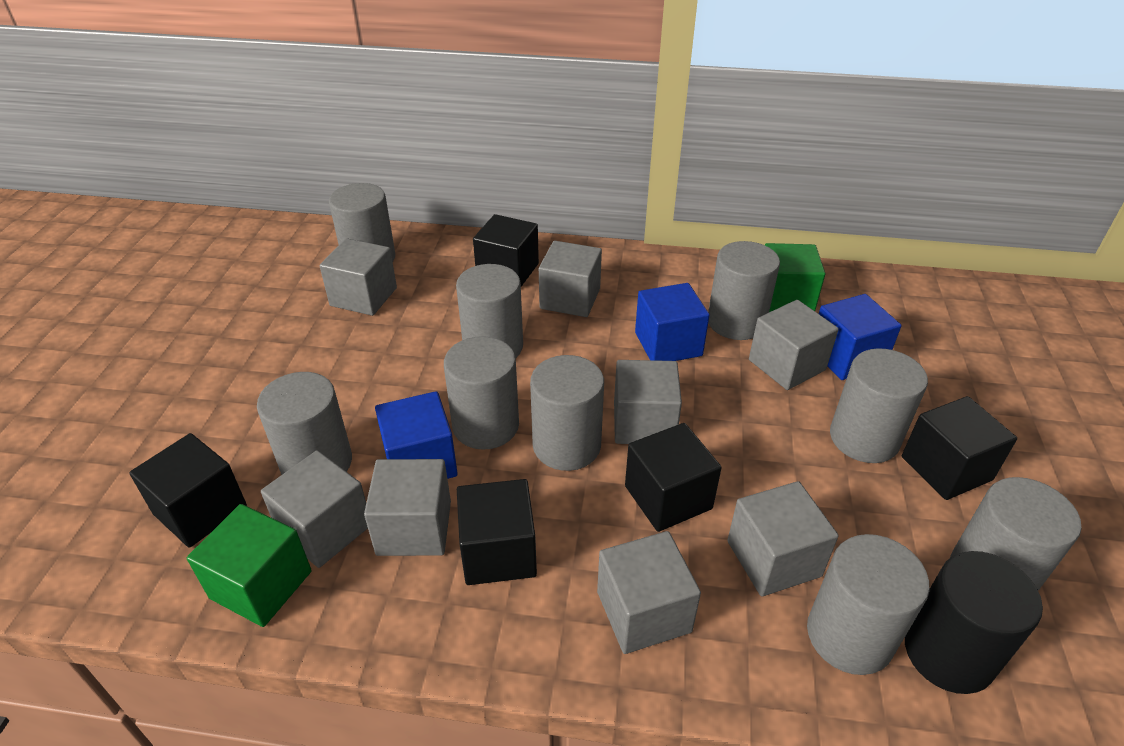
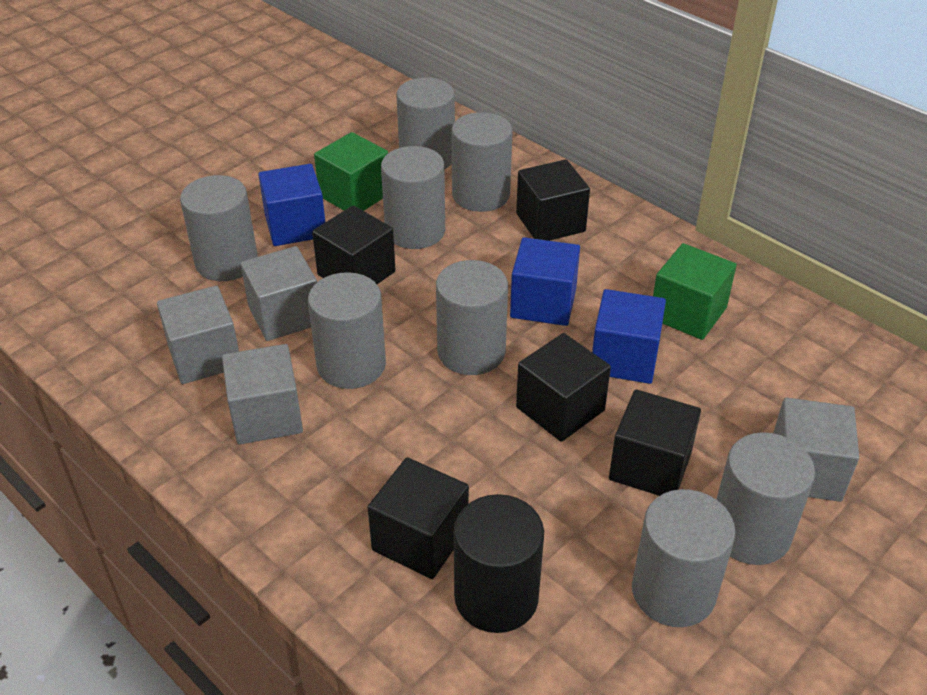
grey cube: [261,450,368,568] [320,238,397,316] [364,459,451,556] [539,241,602,317] [597,531,701,654] [614,360,682,444] [727,481,839,596] [749,300,839,390] = 8 -> [157,286,239,384] [222,344,303,445] [240,246,317,341] [773,397,859,502] = 4
grey cylinder: [257,372,352,475] [329,183,395,262] [444,336,519,450] [456,264,523,358] [530,355,604,471] [708,241,780,340] [807,534,930,675] [830,348,928,463] [950,477,1081,591] = 9 -> [180,175,258,281] [308,272,386,389] [381,146,445,249] [396,78,455,169] [436,260,508,375] [451,112,513,212] [632,489,736,627] [716,432,815,565] = 8

